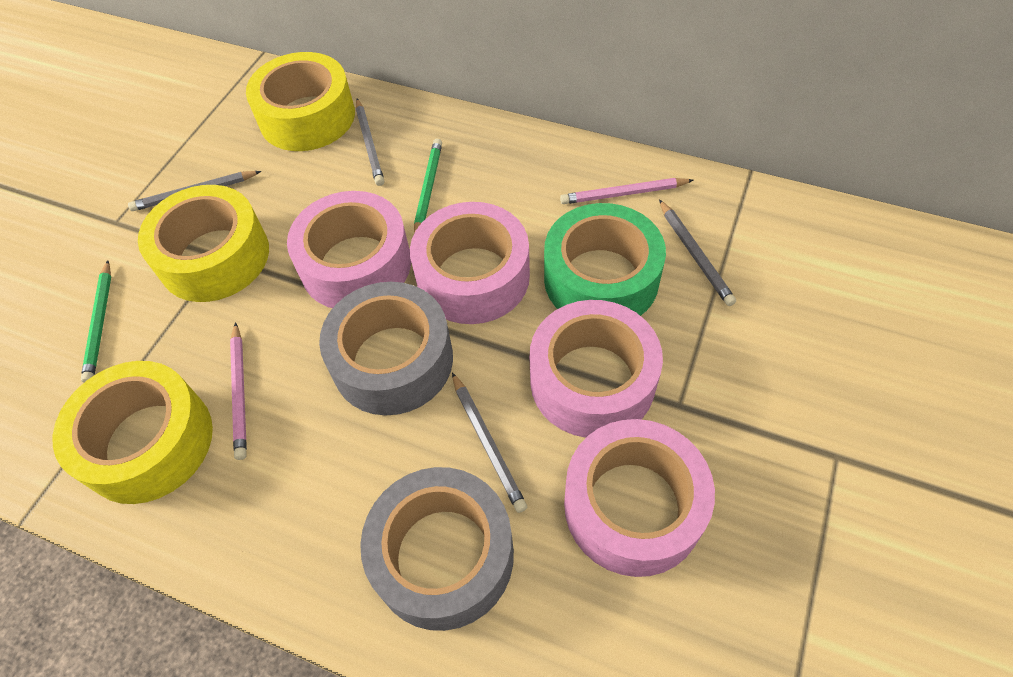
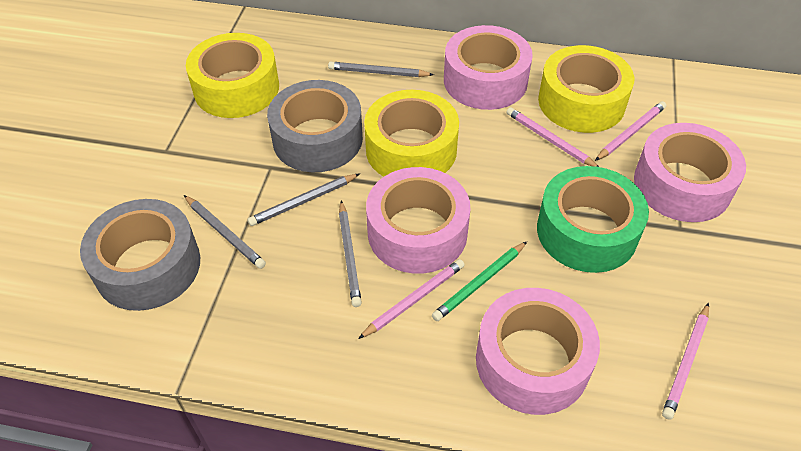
green pencil: [81,260,111,383] [414,139,442,233] = 2 -> [432,242,527,321] = 1
pink pencil: [230,322,247,460] [560,178,694,204] = 2 -> [358,259,464,339] [506,107,599,167] [595,101,666,161] [662,303,709,420] = 4

